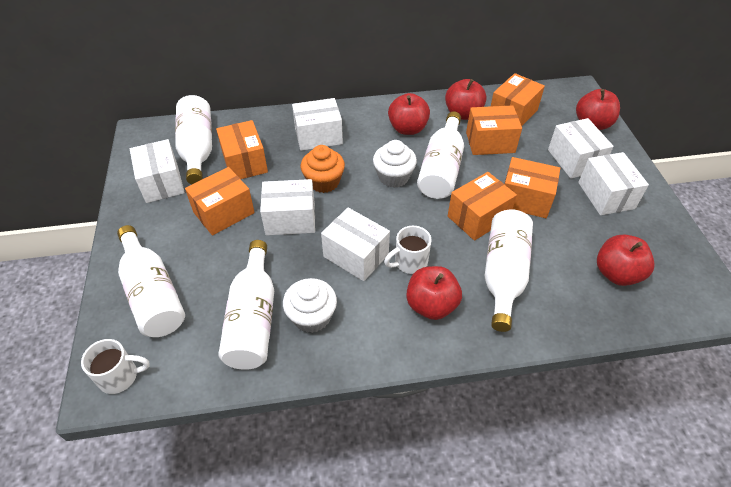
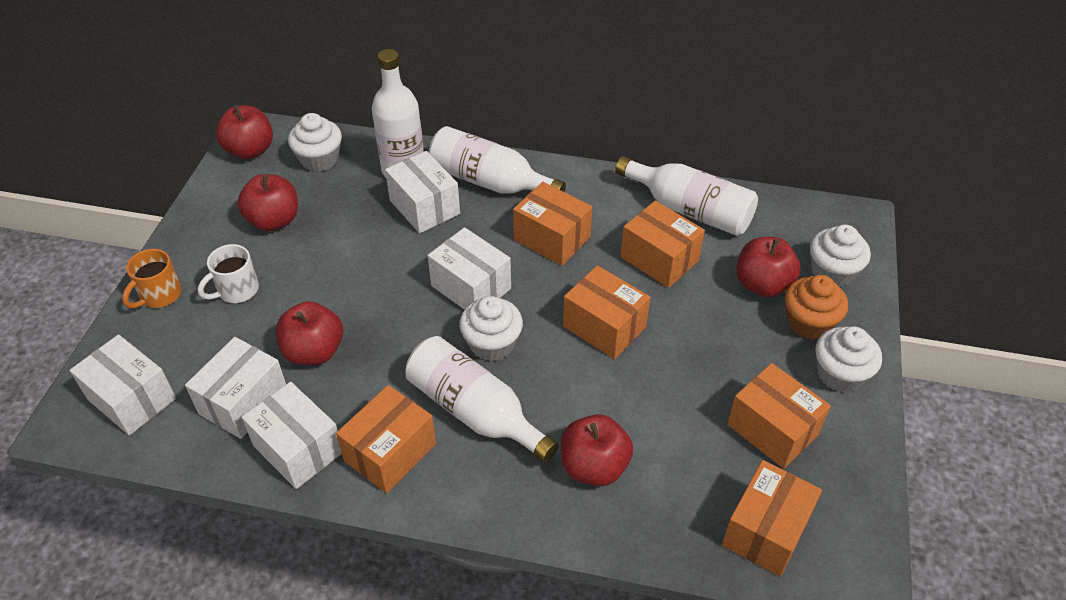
orange mug: none = 0 -> [122,249,182,309] = 1
white bottle: [117,225,185,337] [175,95,212,184] [218,240,274,370] [417,111,464,199] [485,210,533,332] = 5 -> [372,49,424,177] [405,336,559,463] [428,126,566,194] [615,156,758,236] = 4
white box: [130,139,185,203] [260,179,315,235] [292,98,343,151] [321,208,390,281] [548,118,614,178] [578,152,649,215] = 6 -> [69,335,176,435] [185,337,286,439] [242,382,342,489] [385,151,460,233] [428,227,511,310] = 5
white cupcake: [283,278,337,333] [373,140,417,188] = 2 -> [288,113,342,172] [459,296,523,361] [810,225,871,287] [816,326,882,393] = 4
white mug: [81,339,150,394] [384,226,431,274] = 2 -> [198,244,259,303] = 1

